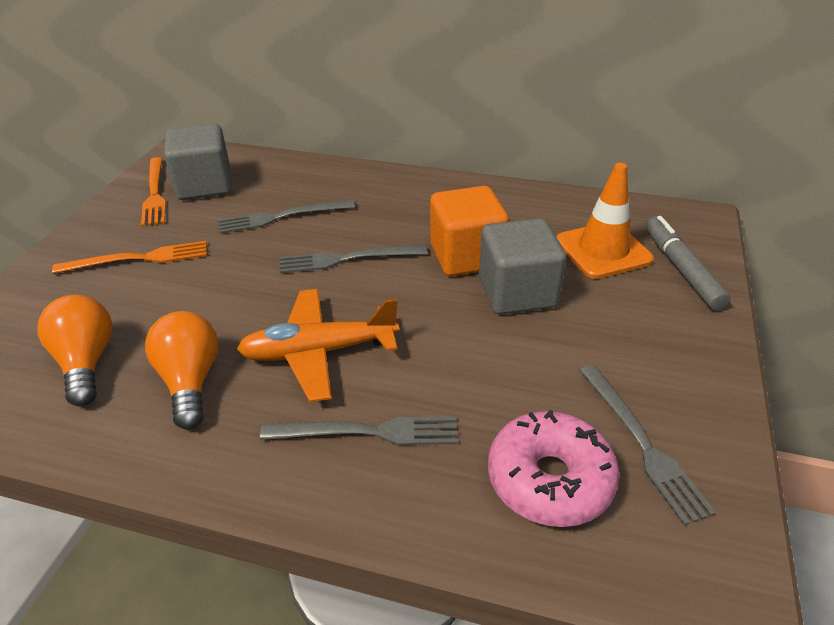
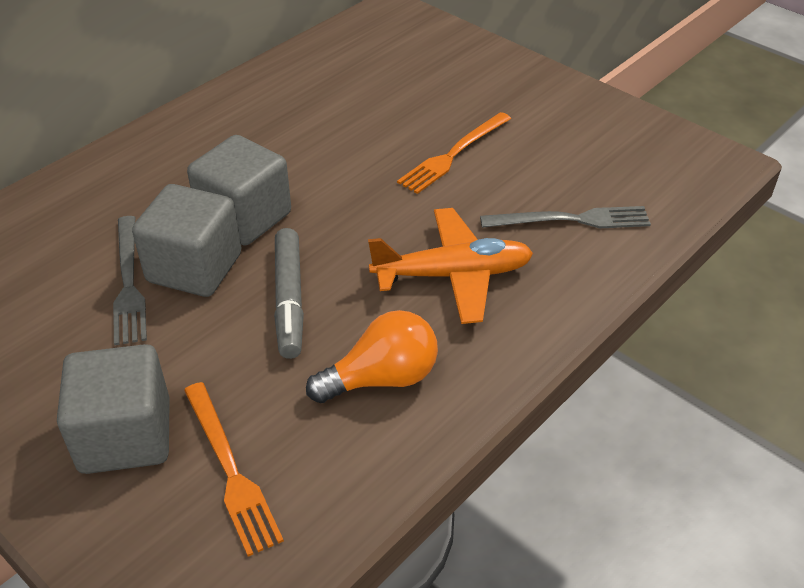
grey cube: [164,124,232,200] [479,218,566,315] = 2 -> [57,344,170,474] [132,184,241,297] [187,135,291,246] = 3
grey fork: [218,200,355,234] [260,416,458,445] [280,245,427,273] [580,365,716,526] = 4 -> [113,216,147,346] [480,206,651,228] = 2
orange cube: [430,186,509,276] = 1 -> none = 0
orange light bulb: [38,295,113,406] [145,311,218,430] = 2 -> [306,310,438,403] = 1
orange traffic cone: [556,163,654,279] = 1 -> none = 0
pink donut: [488,410,620,527] = 1 -> none = 0

